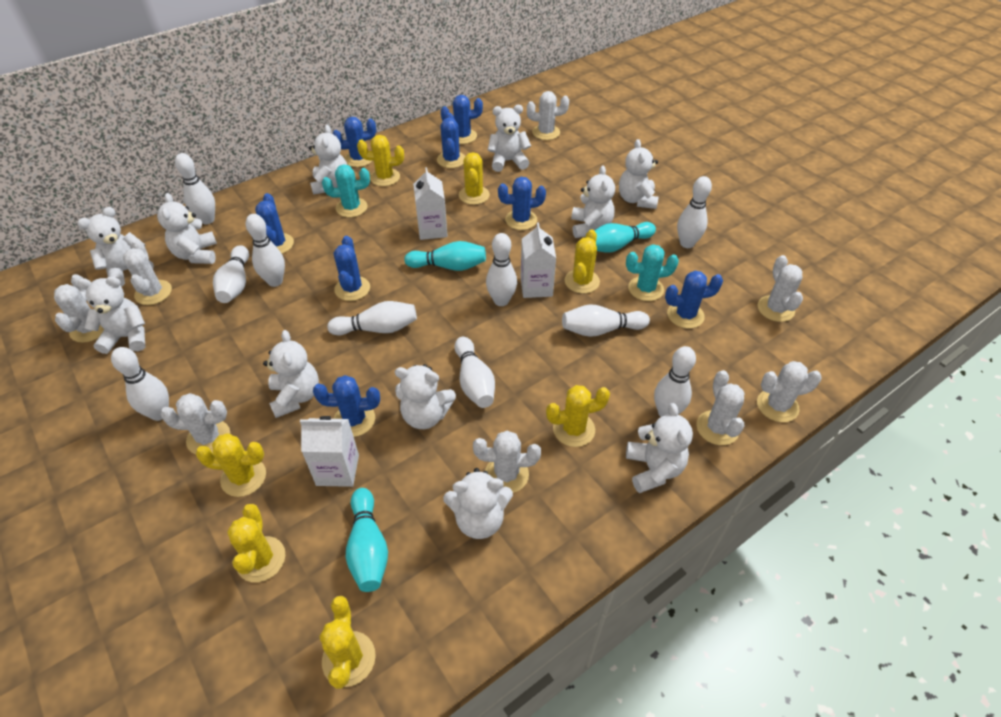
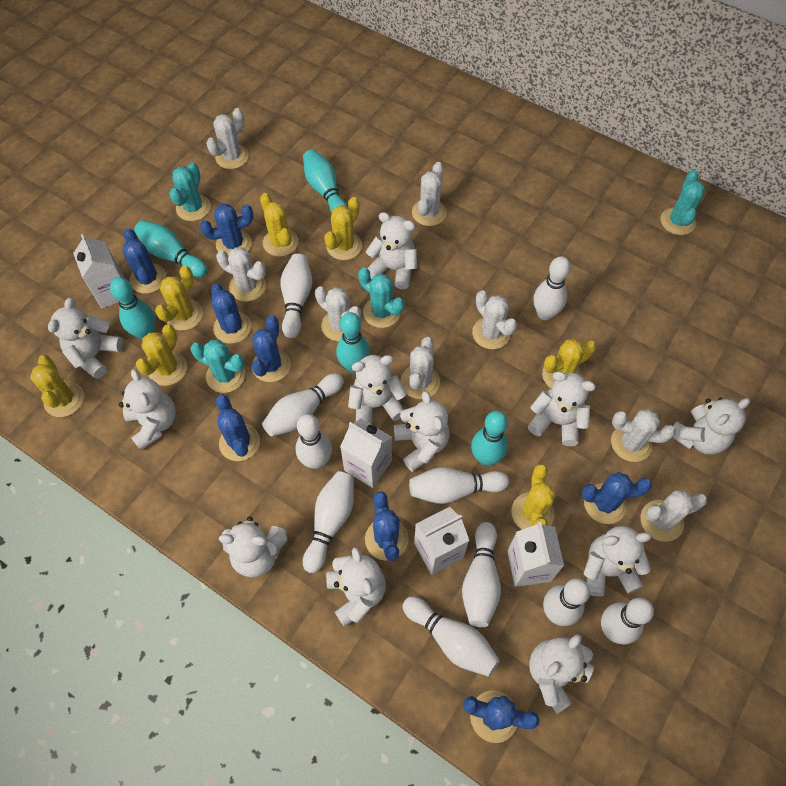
turquoise bowling pin: [346,488,388,592] [404,241,486,271] [594,222,656,253] = 3 -> [110,277,155,340] [134,220,207,277] [303,149,347,213] [336,312,370,373] [471,411,508,466] = 5
turquoise cactus: [322,164,370,217] [626,244,679,301] = 2 -> [169,162,211,221] [190,340,245,393] [358,268,404,328] [660,170,705,235] = 4
white carton: [300,416,359,487] [413,167,448,240] [521,223,556,298] = 3 -> [73,234,124,309] [340,419,392,488] [414,507,470,575] [507,522,564,587] = 4

